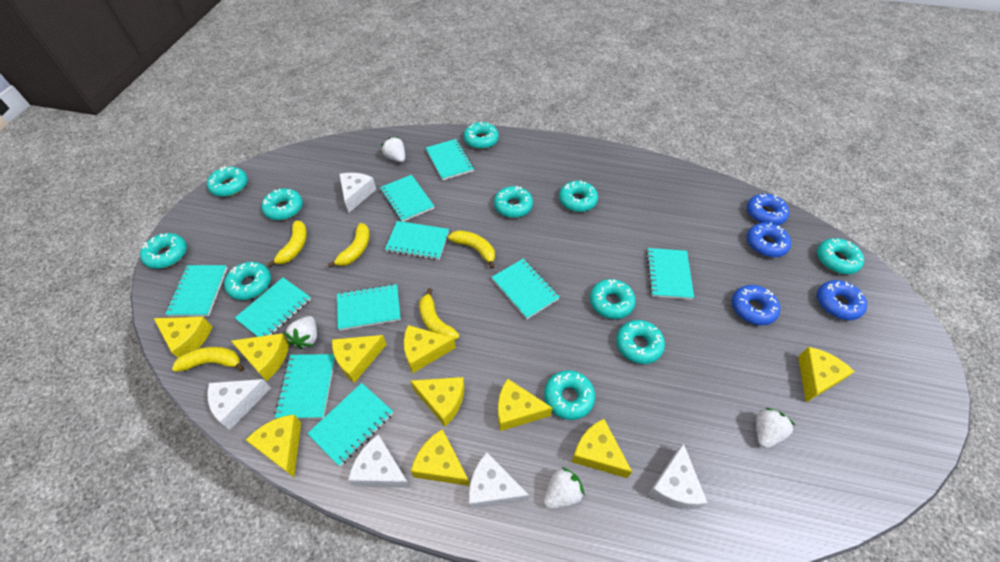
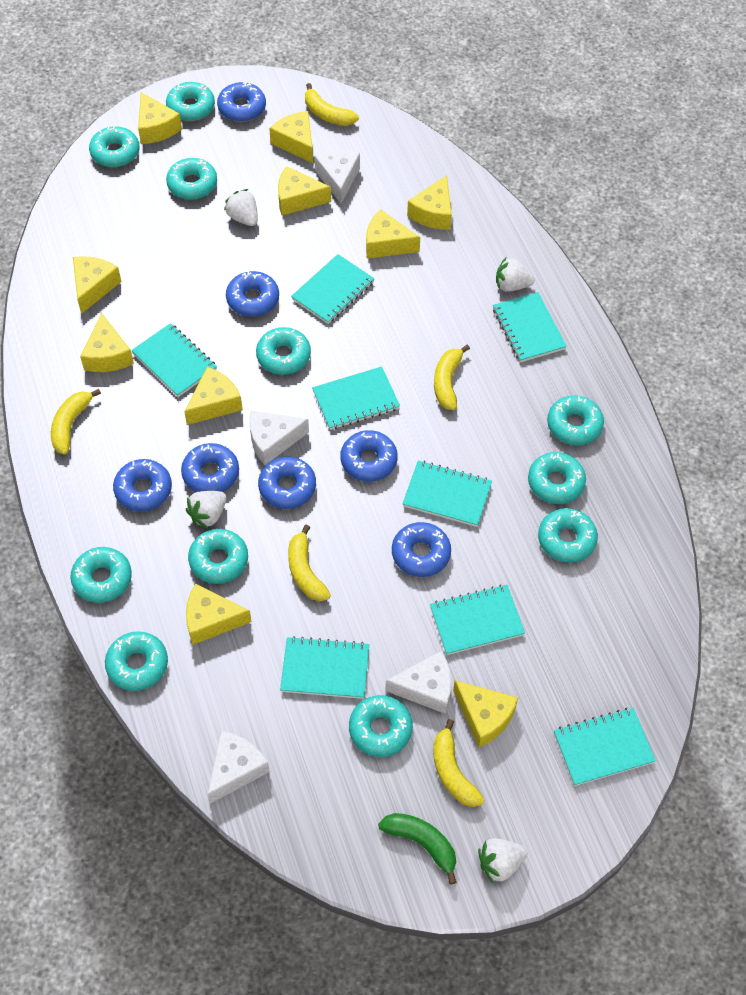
blue donut: [732,285,780,325] [747,194,789,225] [747,223,791,257] [817,280,867,320] = 4 -> [113,459,172,512] [181,443,239,492] [217,82,266,122] [226,271,279,317] [258,457,316,509] [340,430,398,482] [392,522,451,577] = 7
green banana: none = 0 -> [378,813,457,884] = 1
turquoise notebook: [165,265,227,316] [235,277,311,337] [275,354,335,419] [307,383,393,466] [337,284,401,331] [380,175,434,222] [385,221,449,260] [426,139,474,181] [492,259,560,319] [646,248,694,300] = 10 -> [131,323,217,397] [280,636,369,699] [291,254,375,324] [312,366,400,430] [403,461,492,527] [430,584,525,655] [493,292,567,362] [554,708,656,786] = 8
white cheese: [207,379,271,430] [339,173,376,213] [348,434,411,488] [469,452,529,509] [648,443,708,510] = 5 -> [207,731,270,804] [249,411,309,465] [314,150,360,204] [385,651,451,714] = 4

